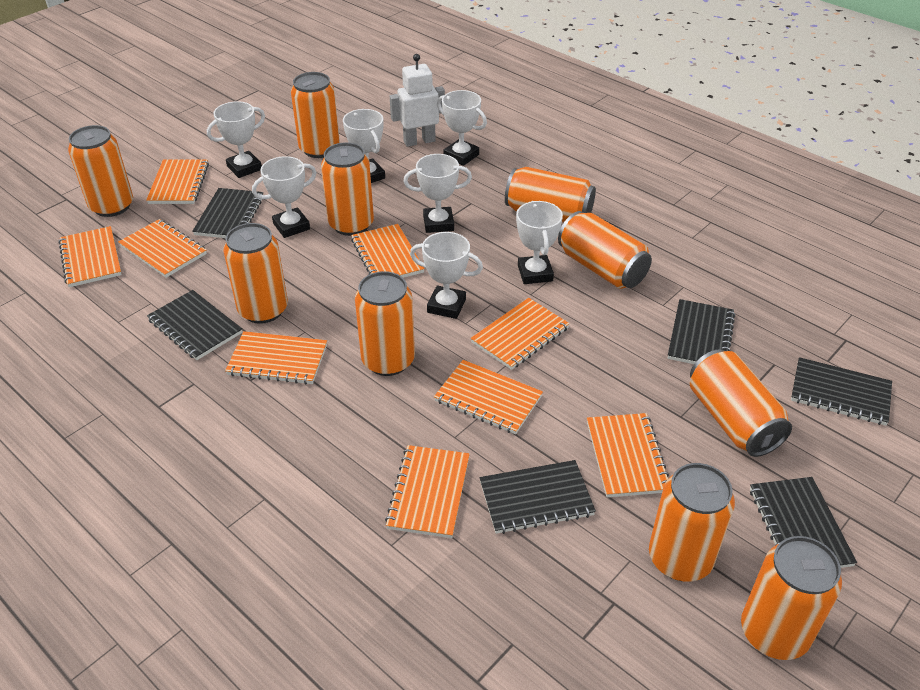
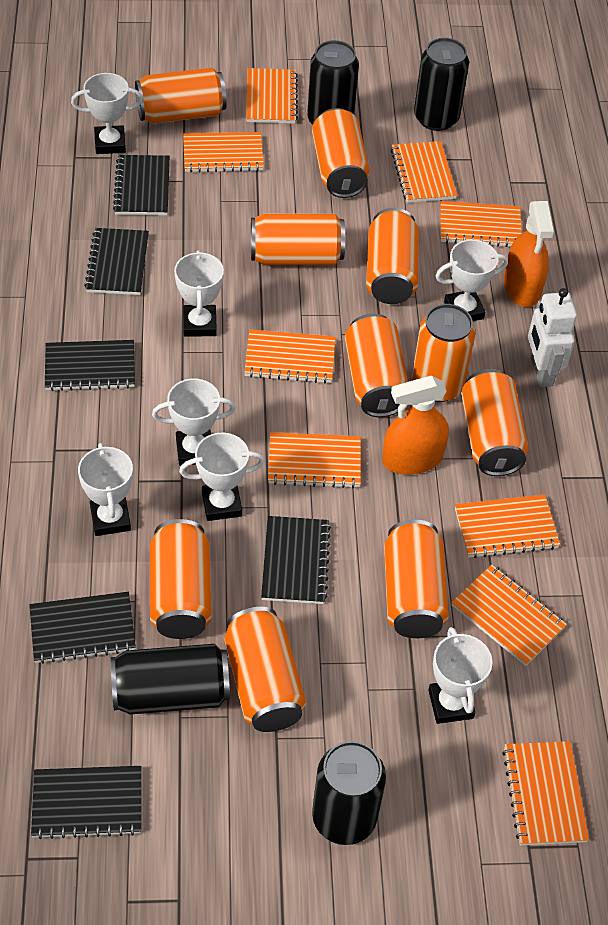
black can: none = 0 -> [111,644,230,715] [307,40,359,125] [312,741,386,845] [414,38,469,131] = 4
orange spray bottle: none = 0 -> [382,376,449,475] [504,201,554,307] = 2

